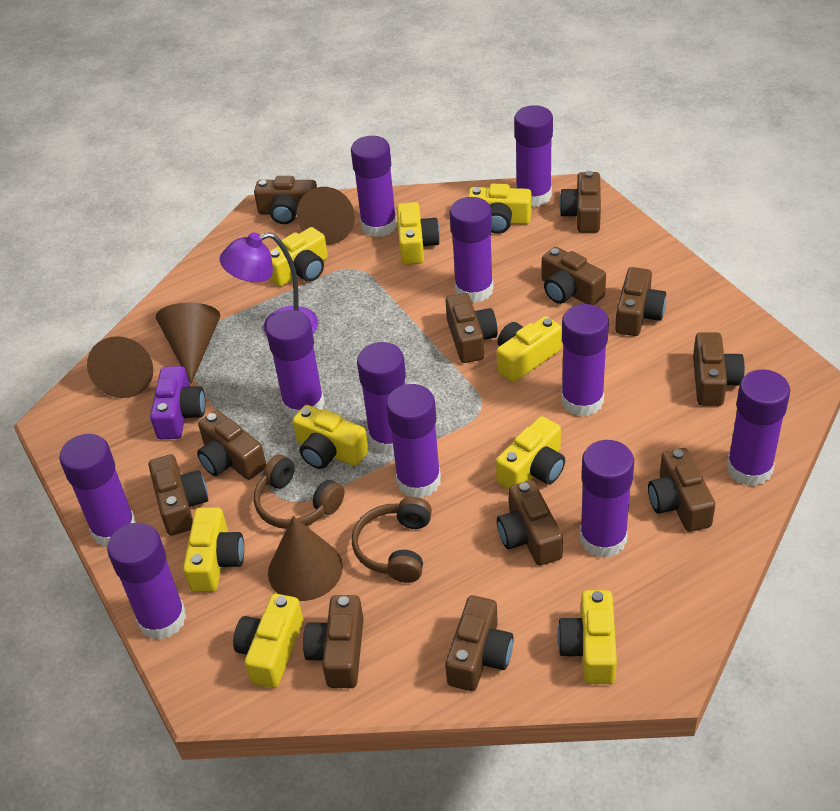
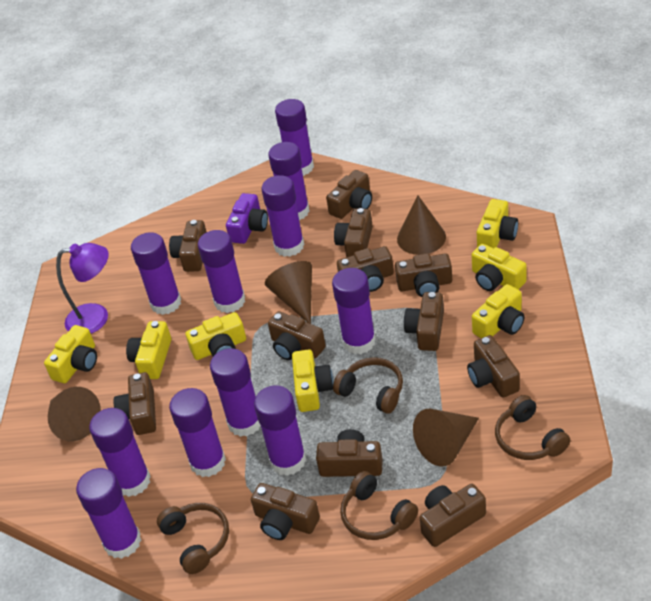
brown headphones: [254,455,344,529] [352,497,432,583] = 2 -> [157,503,229,574] [333,357,403,414] [340,471,418,540] [495,395,570,460] = 4
yellow camera: [183,507,244,592] [233,594,303,688] [269,227,328,287] [293,405,369,469] [397,202,440,265] [468,184,532,234] [496,416,565,489] [497,316,562,382] [557,590,617,684] = 9 -> [44,325,97,383] [126,321,171,379] [185,312,246,360] [292,349,334,412] [471,244,527,291] [472,284,525,338] [477,199,518,248] = 7

